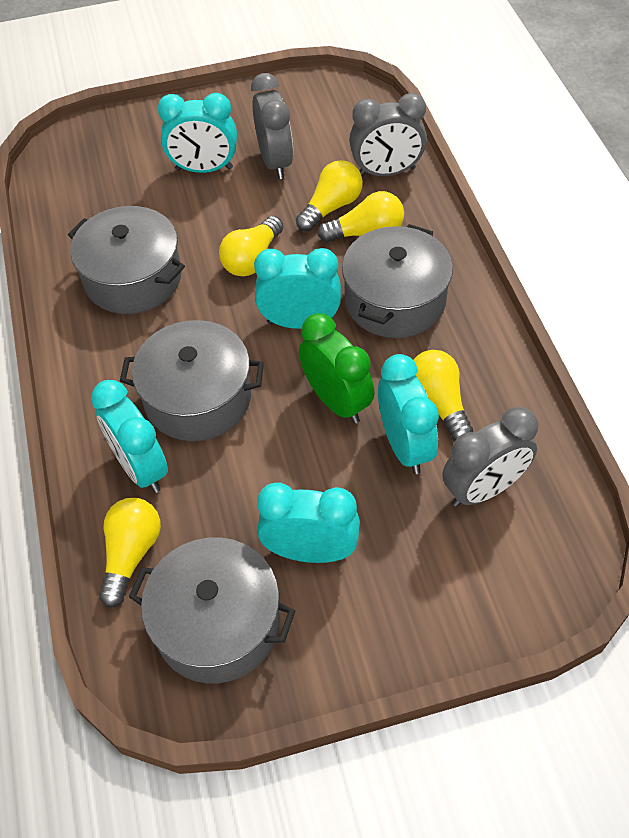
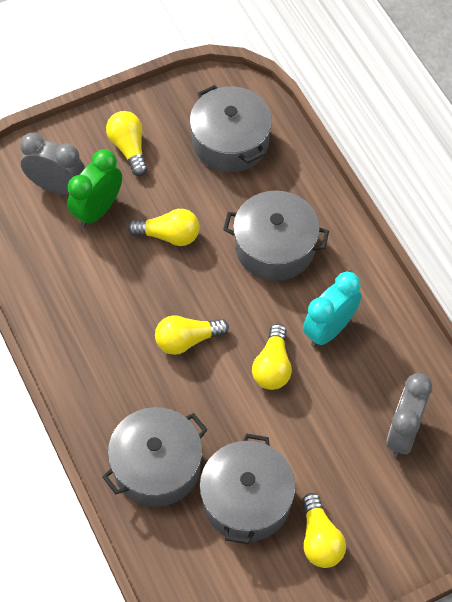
grey clock: [251,73,293,179] [349,93,427,176] [442,407,538,507] = 3 -> [20,133,85,195] [387,373,432,457] = 2
turquoise clock: [91,380,168,493] [158,93,237,173] [254,248,341,329] [257,483,360,563] [378,354,439,474] = 5 -> [303,272,362,347] = 1

